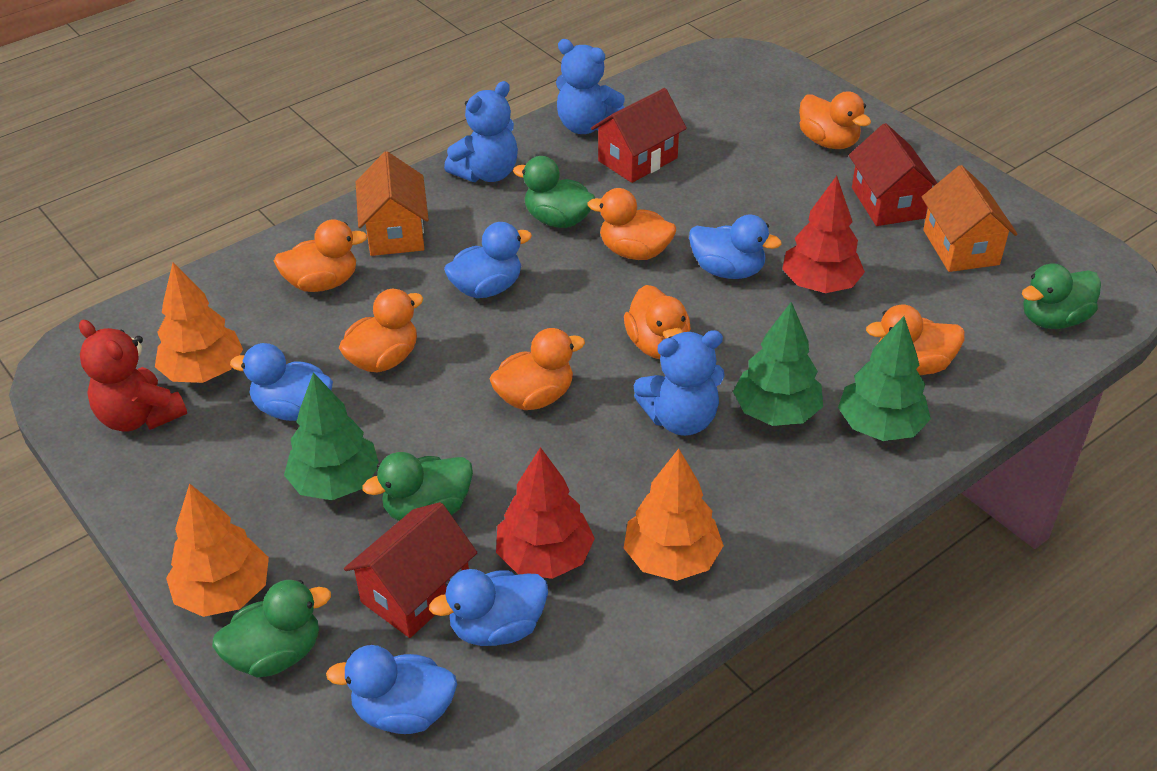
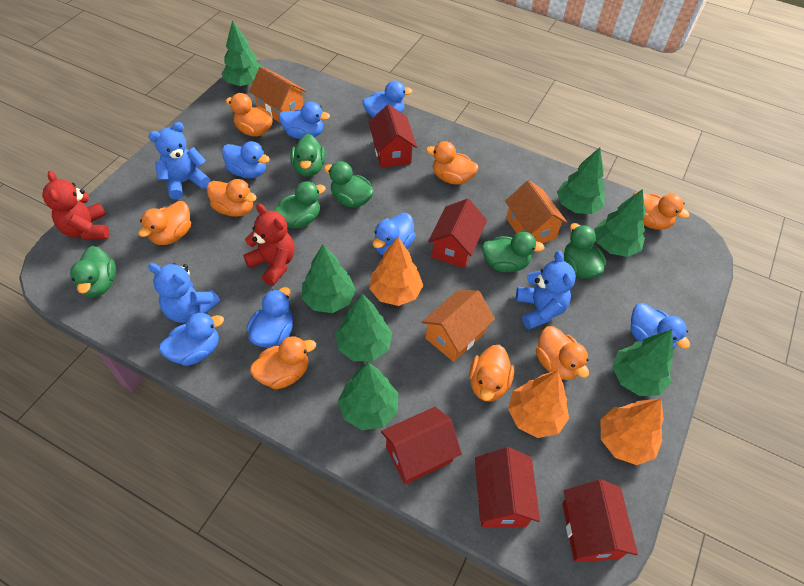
blue duck: [230,343,333,421] [326,645,457,734] [429,569,548,646] [444,222,532,298] [689,214,782,279] = 5 -> [159,312,224,366] [222,141,270,178] [247,287,293,347] [279,102,330,139] [362,81,412,118] [373,213,416,255] [630,303,690,350] = 7
green duck: [212,580,331,677] [362,452,473,521] [513,156,595,228] [1022,263,1101,329] = 4 -> [70,246,116,298] [274,181,326,229] [290,134,326,177] [324,161,374,208] [482,232,545,272] [564,223,606,279] = 6
green tree: [284,372,379,500] [733,302,823,426] [838,316,931,441] = 3 -> [222,20,263,86] [301,244,356,313] [336,293,392,361] [338,363,398,430] [557,148,605,214] [594,189,645,257] [612,329,673,396] = 7
orange duck: [274,219,368,292] [339,289,424,373] [490,328,585,410] [588,188,676,260] [624,285,691,359] [799,91,871,149] [866,304,965,375] = 7 -> [138,201,191,245] [207,179,257,217] [226,93,273,137] [250,336,316,389] [426,141,478,185] [469,345,514,402] [536,326,589,380] [633,191,689,230] = 8
orange house: [356,151,429,256] [922,165,1017,272] = 2 -> [249,66,306,122] [422,290,495,362] [505,180,567,243] = 3
red house: [344,502,477,638] [591,88,687,183] [849,123,937,226] = 3 -> [368,104,417,168] [381,407,462,484] [428,199,487,268] [475,447,540,528] [562,479,638,562] = 5
red teddy bear: [79,320,187,432] = 1 -> [42,171,109,240] [243,204,295,286] = 2
red tree: [496,447,595,579] [782,176,865,293] = 2 -> none = 0

